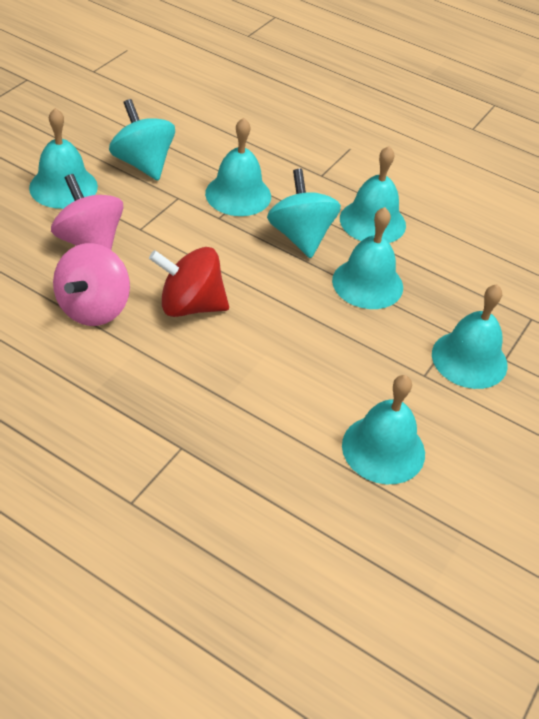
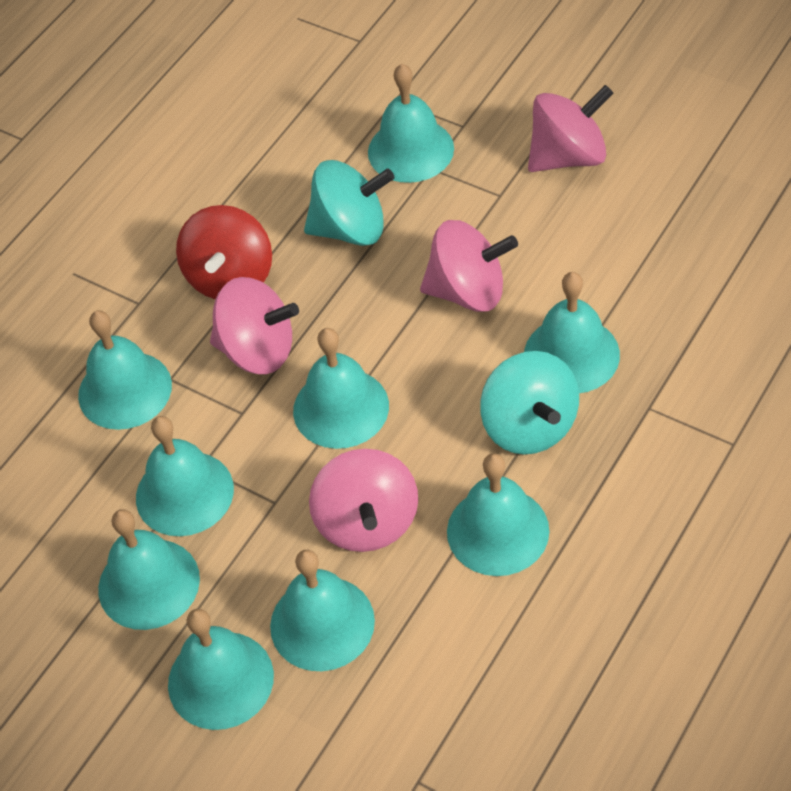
pink spinning top: [51,174,123,250] [53,243,130,326] = 2 -> [210,277,299,374] [309,449,418,552] [420,220,518,312] [528,85,613,172] = 4
turquoise bell: [29,108,98,209] [205,118,271,216] [332,207,403,309] [340,146,406,243] [342,375,425,484] [432,284,508,389] = 6 -> [78,311,172,430] [98,509,200,630] [136,416,234,536] [168,609,274,730] [270,550,375,671] [293,328,389,449] [368,64,454,183] [447,453,549,576] [524,272,620,393] = 9

